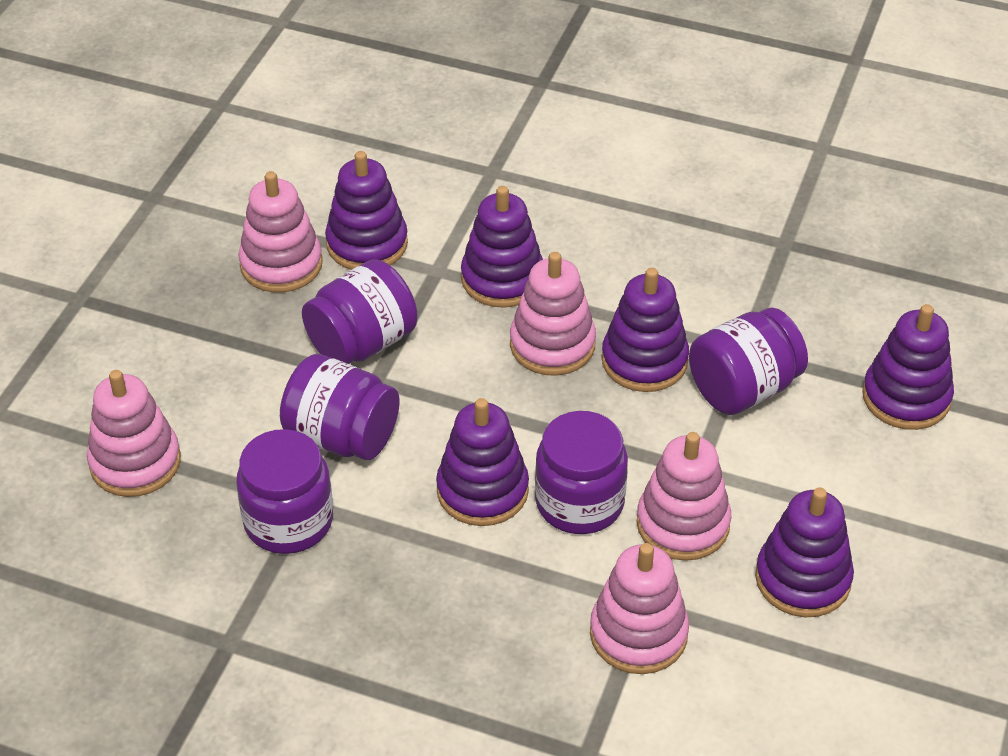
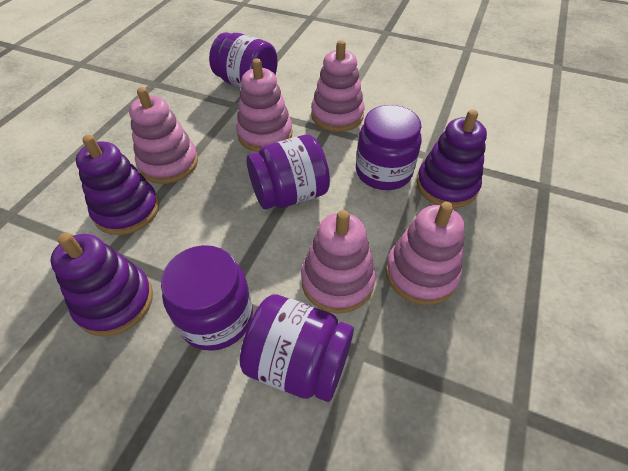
purple stacking toy: [325,151,408,270] [436,398,529,526] [461,186,543,308] [602,268,689,392] [755,487,854,617] [862,304,954,430] = 6 -> [50,233,153,336] [76,135,159,235] [416,109,487,208] = 3

